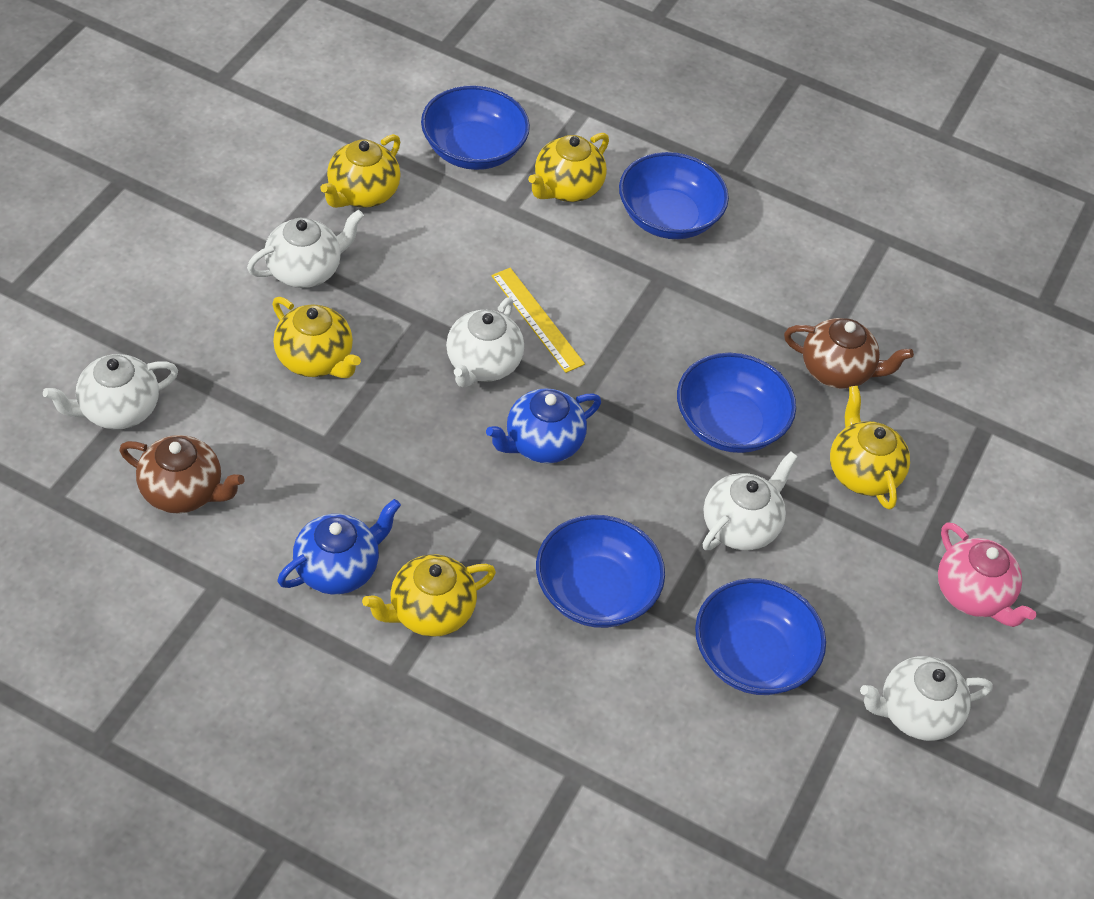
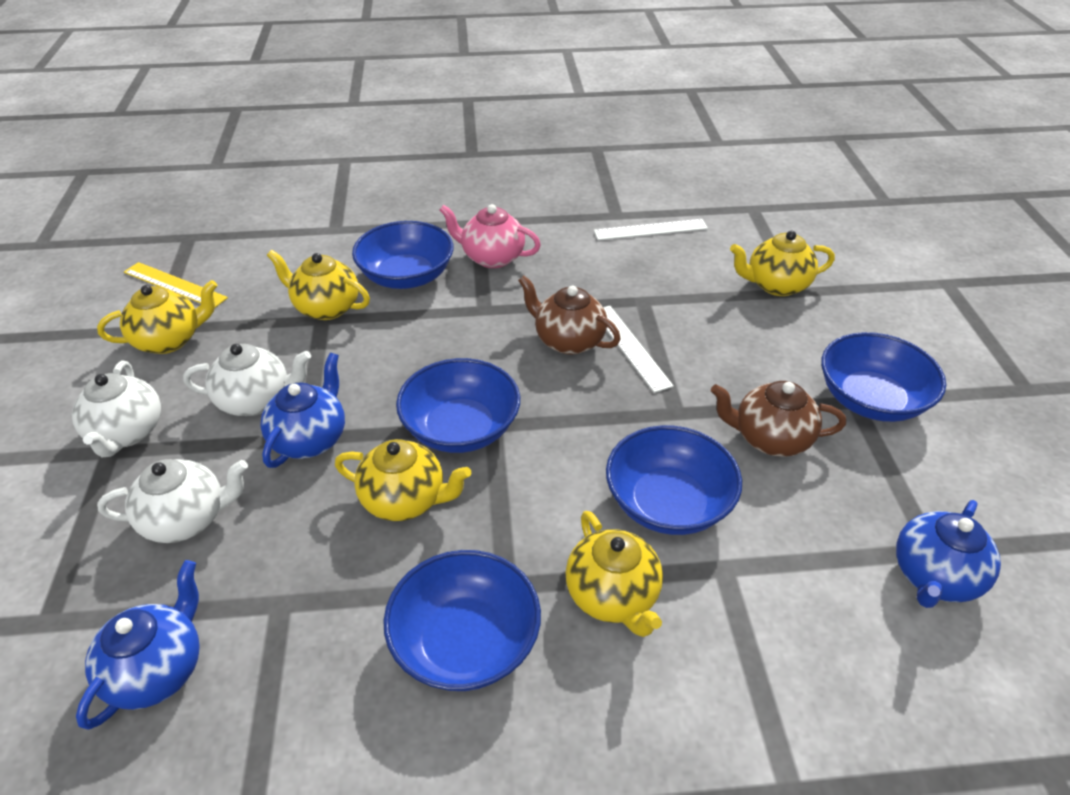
blue teapot: [277,499,401,595] [486,388,601,463] = 2 -> [76,560,200,730] [260,353,345,468] [896,500,1001,608] = 3
white ruler: none = 0 -> [594,219,708,240] [603,306,674,393] = 2
white teapot: [43,354,178,430] [247,210,364,288] [446,297,524,388] [703,452,798,550] [860,656,993,741] = 5 -> [72,360,161,457] [97,459,248,543] [183,344,311,416] = 3

